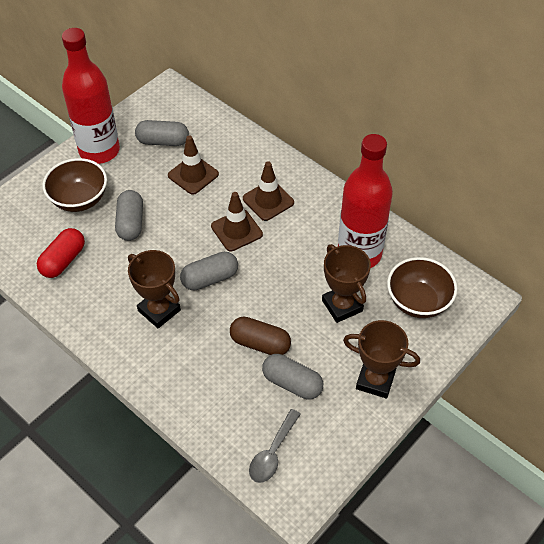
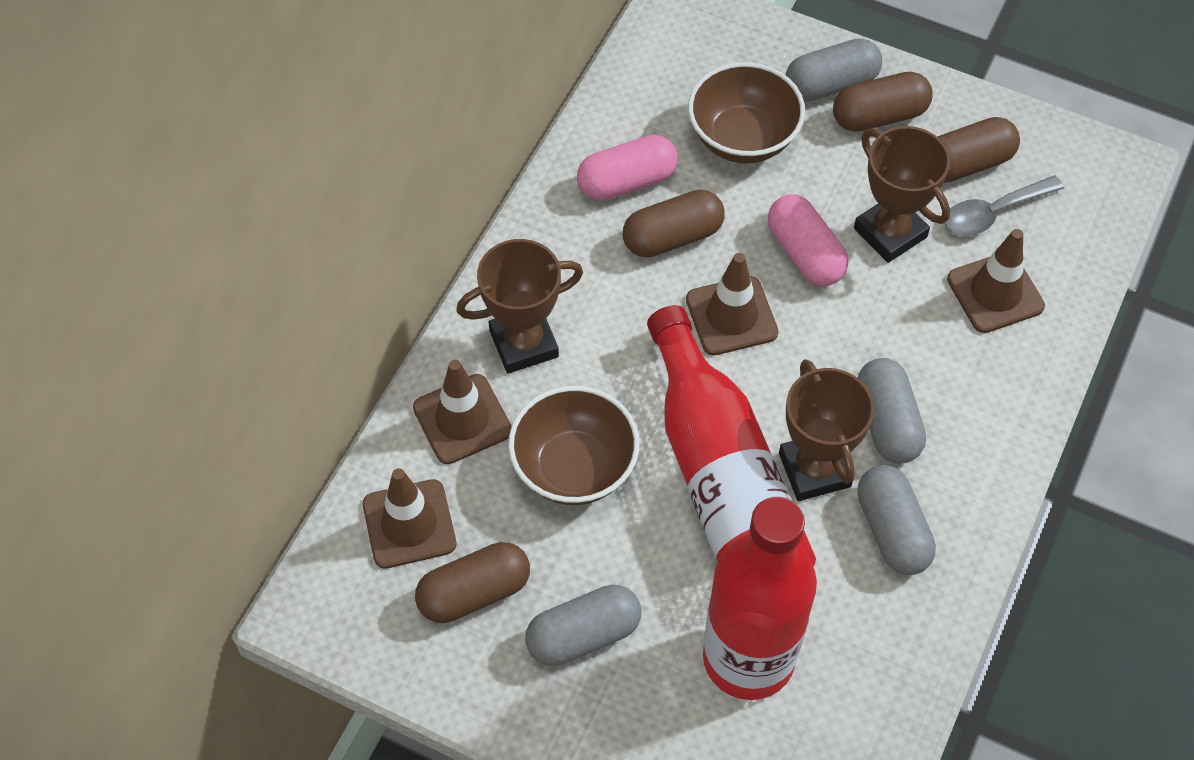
brown capsule: [230,317,291,355] = 1 -> [415,542,530,623] [623,190,725,258] [833,72,933,132] [937,117,1020,183] = 4
brown traffic cone: [168,135,219,195] [211,192,263,251] [243,161,294,221] = 3 -> [363,468,456,569] [413,360,512,464] [686,253,778,355] [947,229,1045,333] = 4
pink capsule: none = 0 -> [577,135,678,201] [768,194,848,286] = 2
red capsule: [37,228,85,278] = 1 -> none = 0

